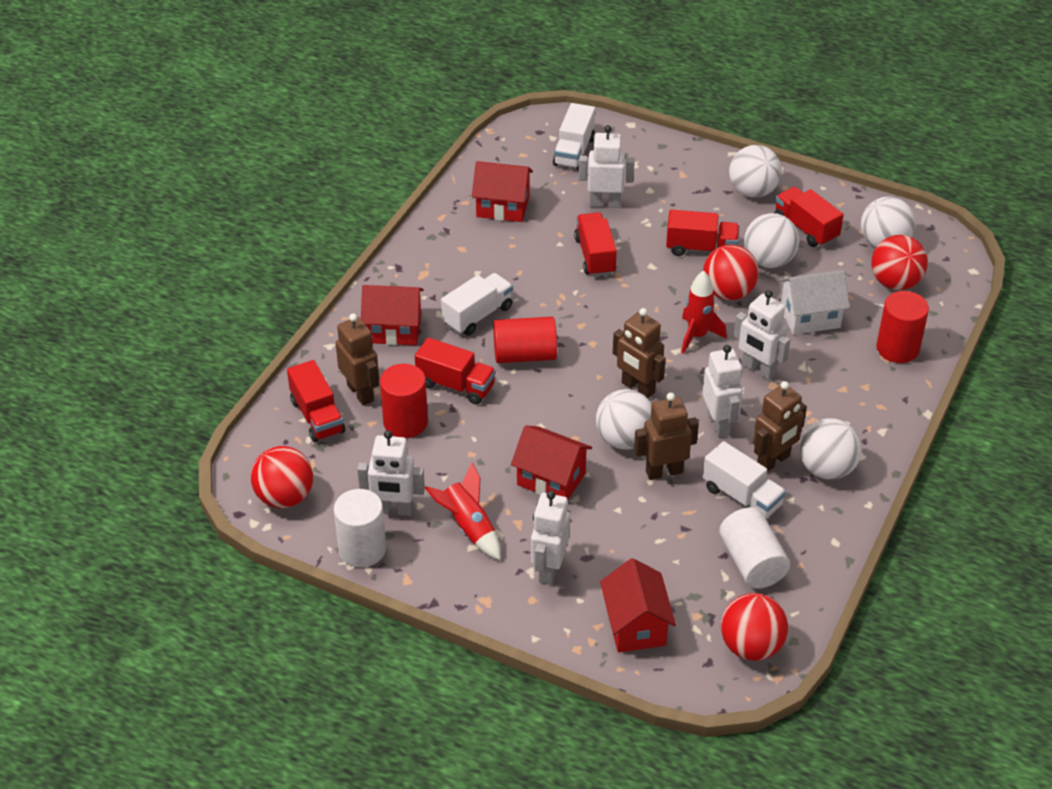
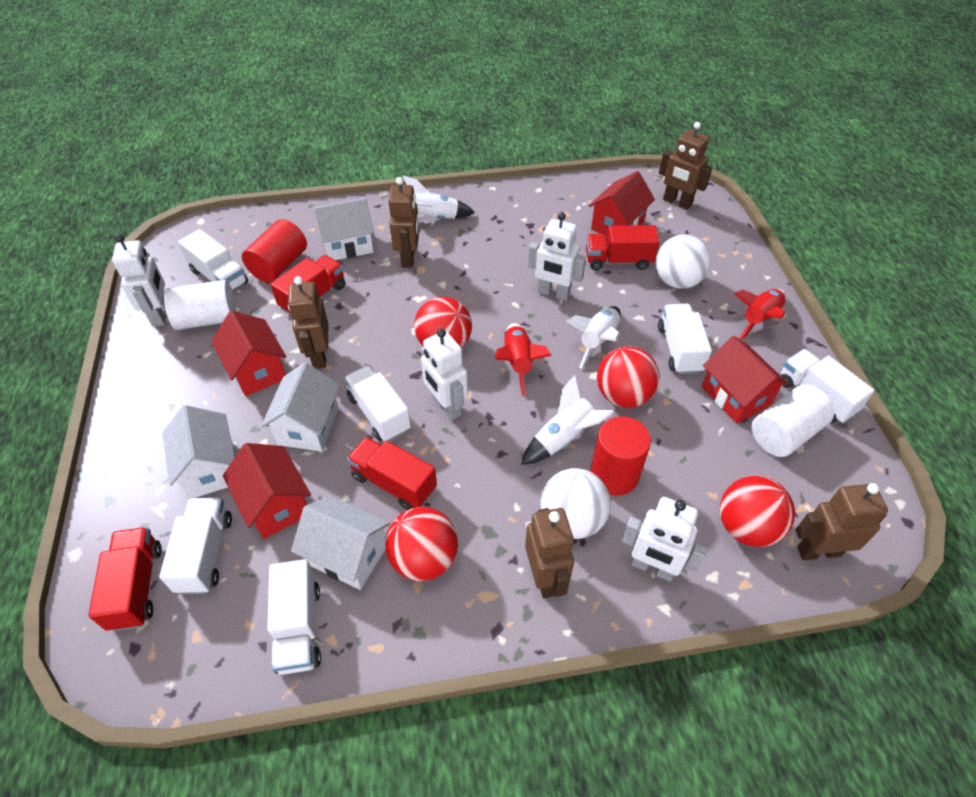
brown robot: [336,314,379,406] [613,308,666,398] [634,393,699,480] [753,381,807,472] = 4 -> [288,276,328,369] [388,177,420,268] [525,508,574,598] [659,122,712,210] [795,483,888,560] = 5
red cylinder: [380,364,428,438] [493,317,557,363] [876,291,929,363] = 3 -> [242,219,307,283] [590,416,651,495] = 2
red truck: [287,360,345,442] [415,338,496,405] [574,212,617,277] [666,210,740,256] [774,187,844,247] = 5 -> [88,527,162,631] [270,255,345,316] [347,437,437,510] [586,225,660,270] = 4
white ball: [596,389,652,450] [729,145,782,198] [744,213,799,268] [800,418,862,480] [861,197,916,248] = 5 -> [541,468,611,539] [656,235,711,289] = 2
white house: [779,270,850,335] = 1 -> [162,405,235,498] [261,362,340,452] [291,496,390,590] [314,198,374,260] = 4
white robot: [357,430,425,516] [531,491,570,585] [578,125,635,208] [702,345,743,437] [734,290,790,380] = 5 -> [112,234,166,327] [421,328,468,421] [528,212,586,301] [622,497,707,582] = 4
white rocket: none = 0 -> [403,175,475,219] [521,375,614,465] [566,306,621,369] = 3
white truck: [441,273,513,335] [553,103,595,170] [703,441,786,518] = 3 -> [159,497,232,594] [178,229,248,291] [267,559,321,675] [344,365,411,442] [658,304,712,374] [781,349,875,424] = 6

